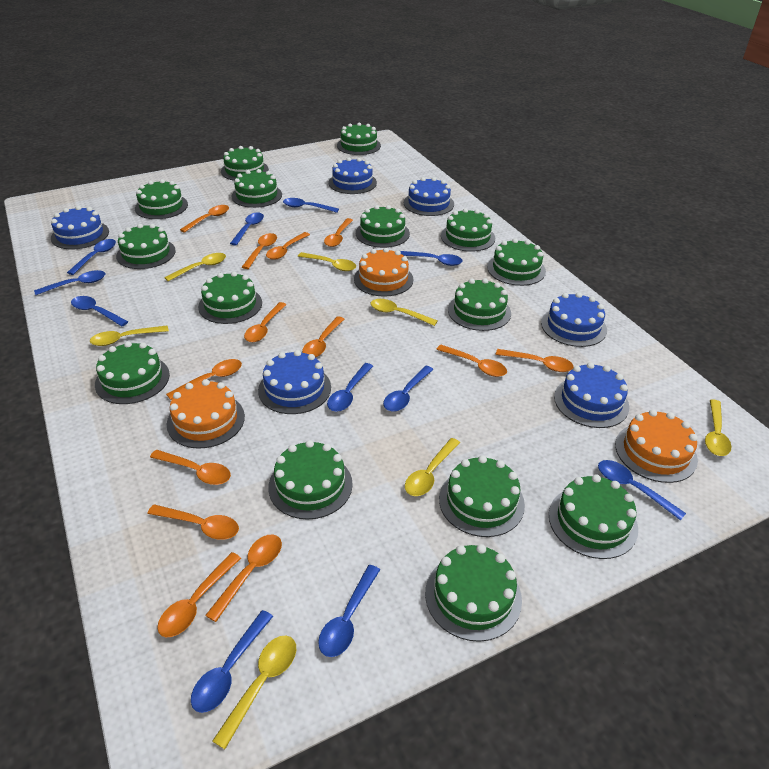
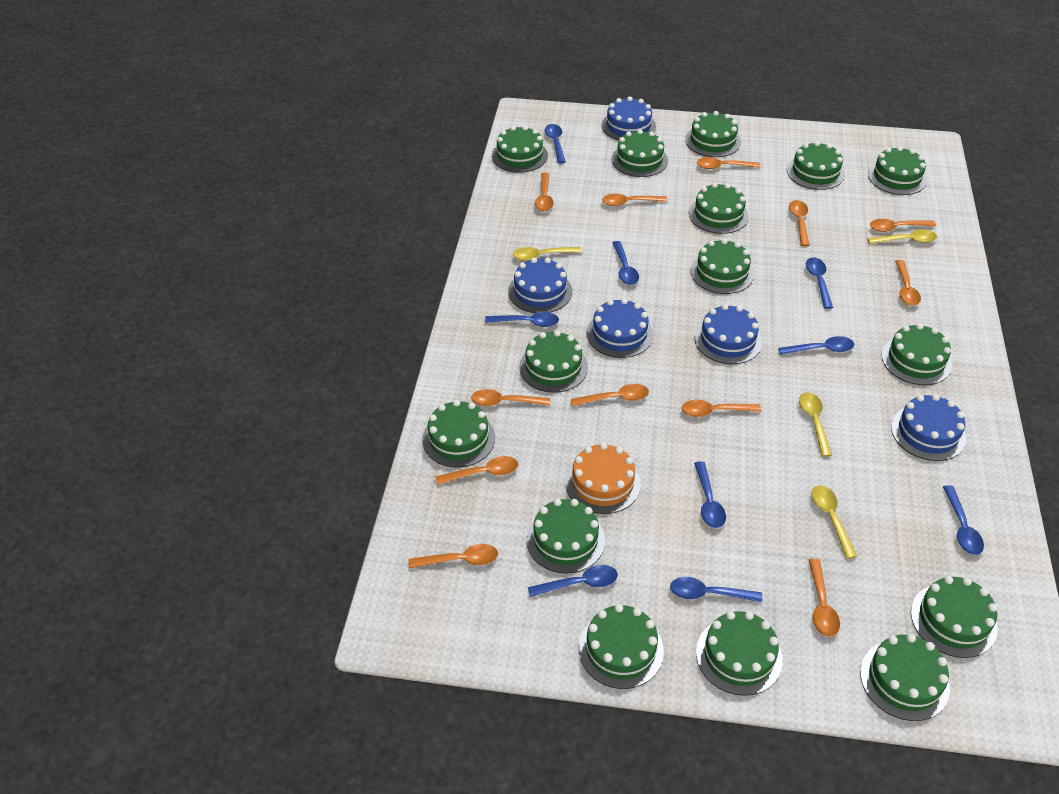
blue cake: [51,206,109,249] [258,350,331,414] [328,157,377,194] [404,177,454,216] [541,292,607,347] [554,362,629,428] = 6 -> [508,257,572,313] [587,298,653,358] [602,96,656,140] [694,304,762,364] [891,394,966,461] = 5
blue spoon: [34,270,105,295] [67,239,116,275] [71,296,128,326] [191,610,273,713] [230,212,264,245] [283,198,339,213] [318,565,380,657] [327,363,373,412] [383,366,434,412] [401,251,463,266] [598,460,686,521] = 11 -> [485,312,559,327] [528,565,618,597] [545,124,566,164] [612,241,639,285] [670,577,762,602] [694,461,726,528] [778,336,854,355] [806,257,833,309] [943,485,984,555] = 9
orange cake: [167,379,245,449] [354,248,413,297] [615,410,698,483] = 3 -> [565,443,641,514] = 1
orange spoon: [147,504,239,540] [150,450,231,485] [157,552,241,637] [166,359,242,400] [180,205,229,233] [205,534,282,622] [242,233,277,269] [244,302,286,342] [266,232,310,260] [302,316,344,357] [324,218,353,247] [436,345,507,377] [496,349,574,372] = 13 -> [409,544,498,568] [435,456,518,485] [471,389,550,406] [535,173,554,211] [571,384,649,406] [602,194,668,206] [682,400,761,417] [697,157,760,169] [789,200,810,246] [809,559,840,637] [870,219,936,232] [895,260,921,306] = 12
yellow spoon: [90,326,169,346] [164,253,226,281] [212,636,296,749] [298,252,356,271] [370,299,438,326] [405,438,460,496] [705,399,731,456] = 7 -> [513,247,582,261] [799,392,832,457] [811,485,857,559] [867,229,937,244] = 4

